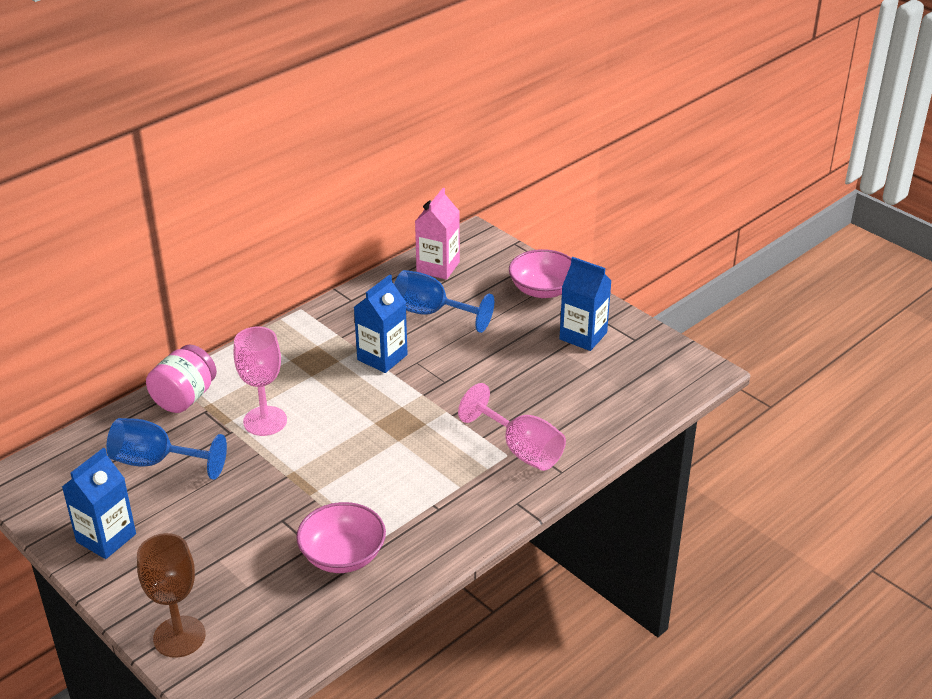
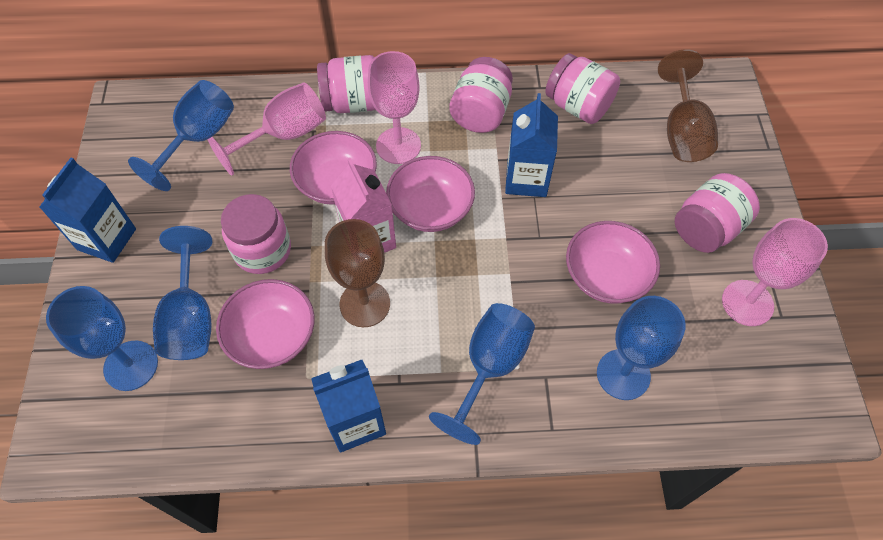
blue goblet: [106,418,227,480] [394,270,494,333] = 2 -> [46,286,158,391] [128,80,234,191] [153,226,212,360] [429,303,535,445] [597,296,686,400] = 5
brown goblet: [137,533,206,658] = 1 -> [325,219,390,327] [658,49,718,162] = 2
pink bowl: [296,502,386,573] [509,249,571,298] = 2 -> [216,279,315,369] [290,131,377,205] [386,156,475,232] [566,221,660,304] = 4
pink goblet: [234,327,287,436] [458,383,566,471] = 2 -> [206,82,326,176] [368,51,421,164] [722,218,828,326] = 3
pink jar: [146,344,217,413] = 1 -> [221,194,291,274] [317,55,376,113] [449,57,513,133] [545,53,620,124] [675,173,760,253] = 5

